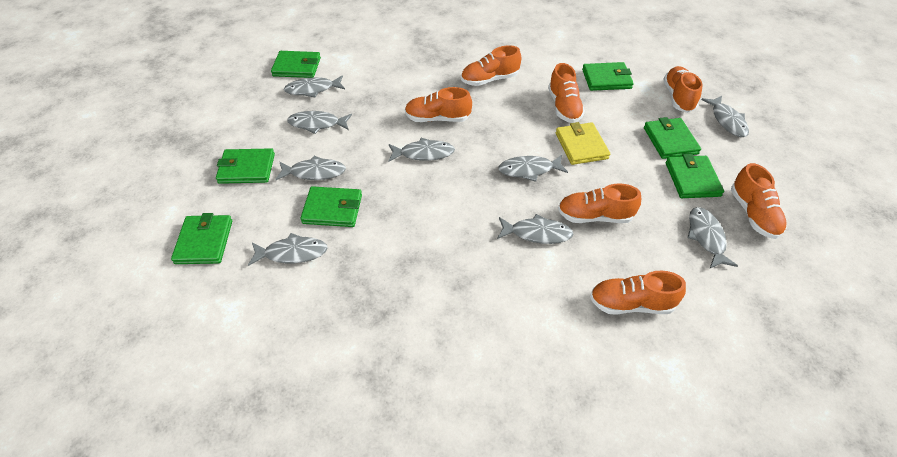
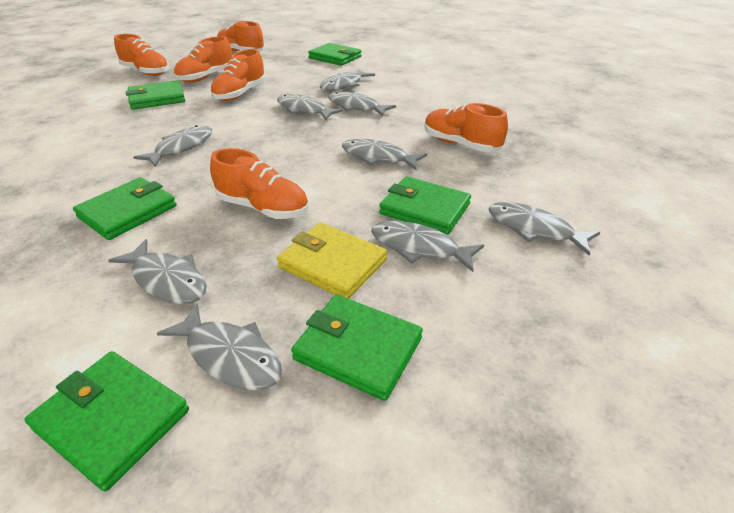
green wallet: [171,213,232,264] [216,148,275,184] [271,51,321,78] [300,186,362,227] [582,62,634,91] [644,117,701,159] [666,154,724,198] = 7 -> [24,351,189,491] [73,177,177,240] [126,80,185,110] [291,295,423,401] [308,43,362,66] [379,176,471,235] = 6
orange shoe: [405,87,472,122] [461,45,521,86] [548,63,585,123] [558,183,641,223] [590,271,686,315] [663,66,703,113] [731,163,787,239] = 7 -> [114,34,170,76] [174,36,232,82] [210,49,266,101] [210,148,309,219] [217,21,264,51] [425,103,508,152] = 6

